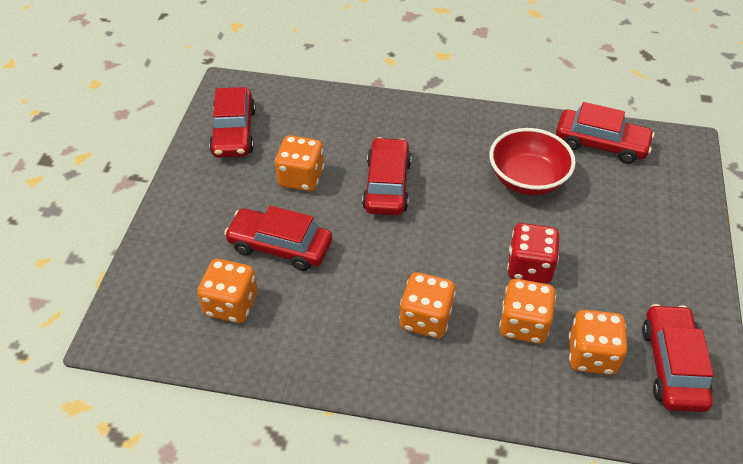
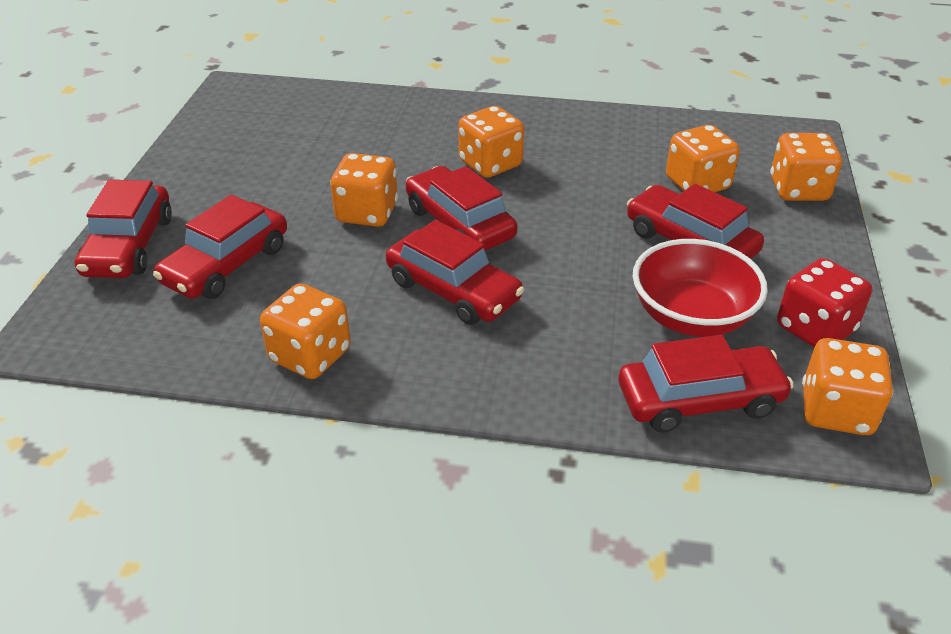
orange dice: [197,259,257,323] [275,135,324,191] [399,272,456,338] [499,279,556,344] [568,310,627,375] = 5 -> [260,283,351,379] [330,153,398,227] [458,106,524,178] [666,125,740,192] [770,133,842,201] [802,338,893,435] = 6
red car: [209,87,256,158] [224,206,332,271] [362,137,412,215] [556,102,655,164] [642,304,714,412] = 5 -> [75,180,172,278] [153,195,287,299] [386,220,524,325] [406,166,517,251] [618,335,794,432] [627,184,764,259] = 6

